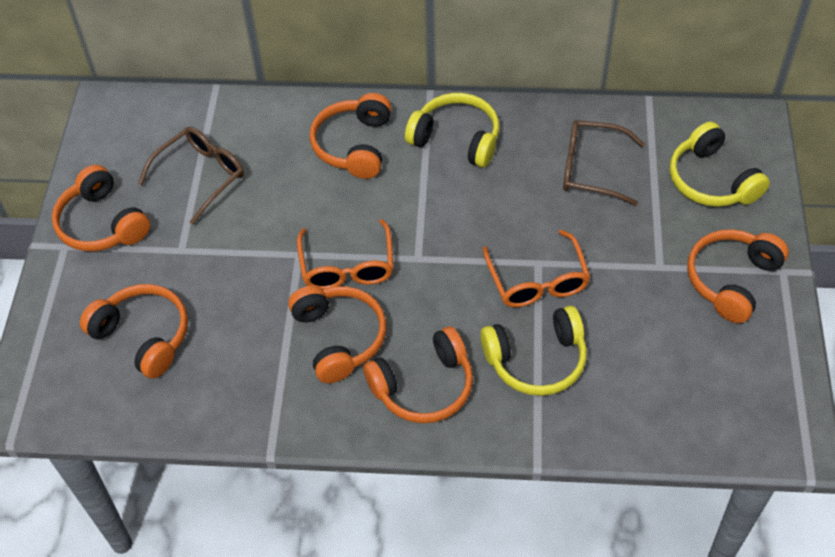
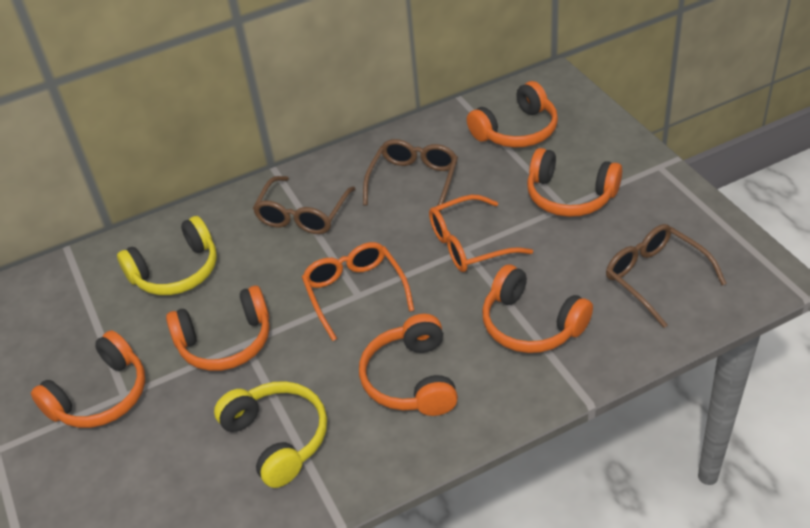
brown glasses: [138,127,244,225] [563,120,645,206] = 2 -> [253,176,355,234] [363,139,458,212] [606,224,727,328] = 3
yellow headphones: [405,93,499,168] [480,306,587,396] [670,122,770,207] = 3 -> [117,216,217,295] [214,381,327,488] = 2

